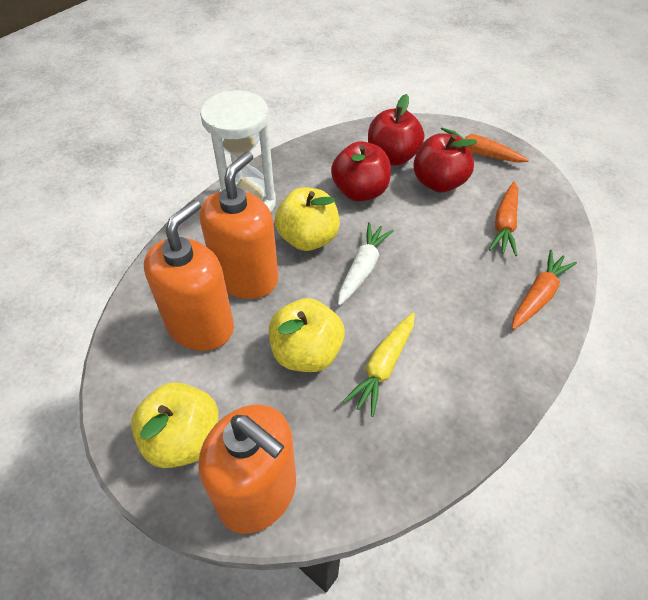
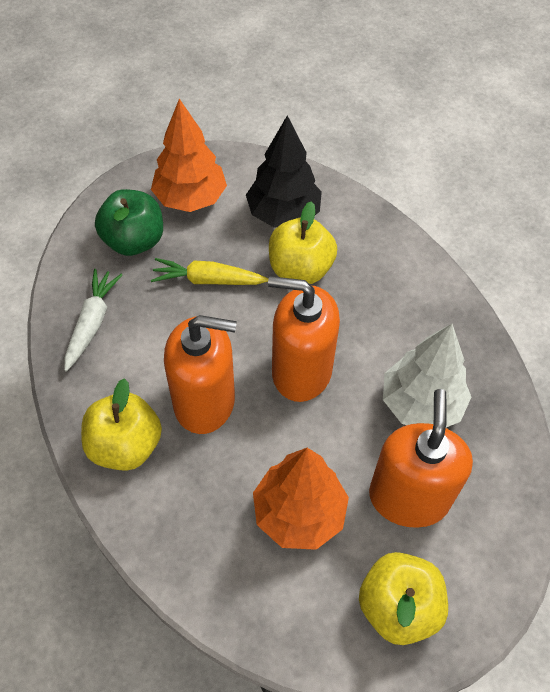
black tree: none = 0 -> [246,115,322,227] = 1
green apple: none = 0 -> [95,189,163,256] = 1
orange carrot: [438,128,529,163] [489,181,518,256] [512,250,577,330] = 3 -> none = 0
orange tree: none = 0 -> [151,99,227,212] [253,448,349,550] = 2
red apple: [331,141,391,201] [368,94,424,166] [413,133,477,192] = 3 -> none = 0
white hourglass: [200,91,276,212] = 1 -> none = 0
white tree: none = 0 -> [383,323,471,427] = 1

